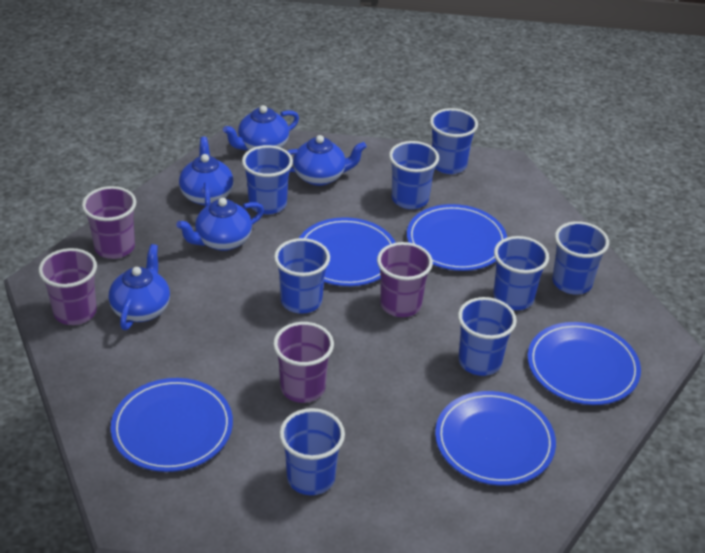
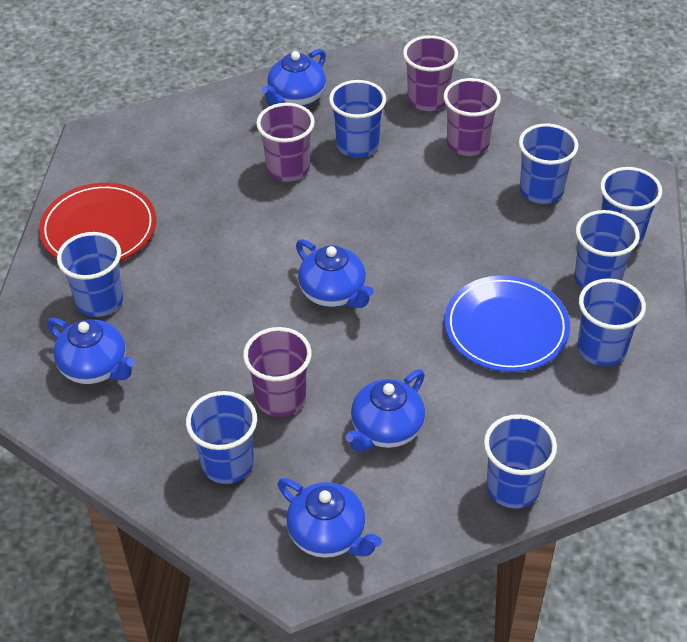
blue plate: [111,378,233,472] [299,217,396,286] [407,204,507,271] [435,391,556,486] [528,322,641,405] = 5 -> [445,275,570,372] = 1
red plate: none = 0 -> [39,183,156,261] = 1

